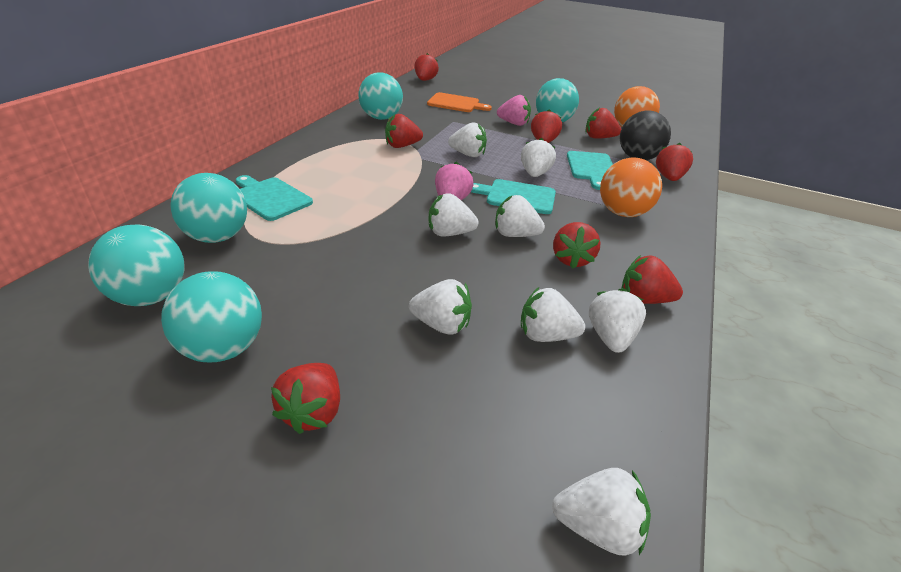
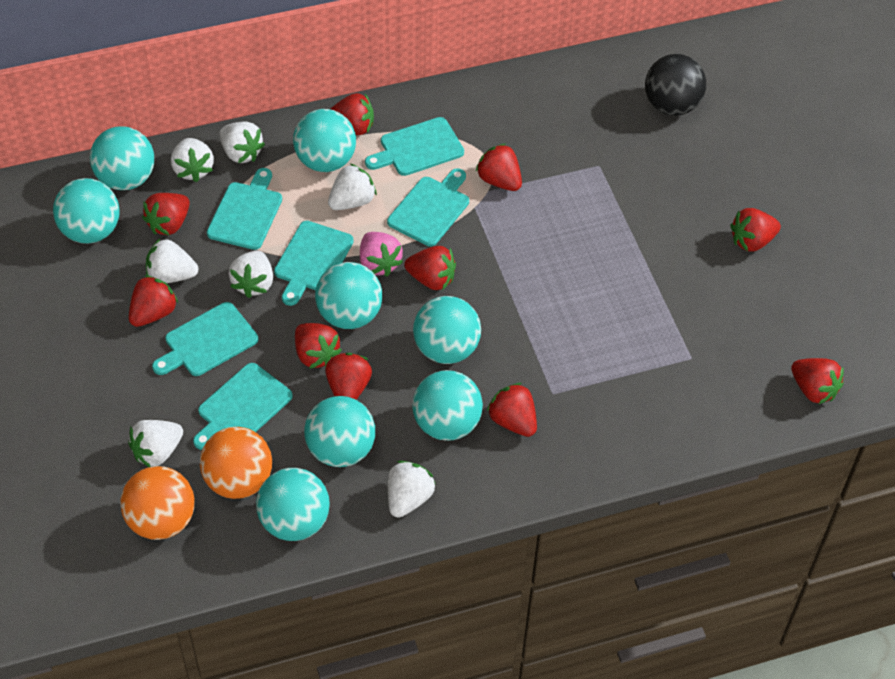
orange cutting board: [427,92,492,112] = 1 -> none = 0
pink strawberry: [435,162,474,200] [497,95,531,126] = 2 -> [360,232,403,277] = 1
red strawberry: [271,363,340,434] [385,114,423,148] [414,53,439,81] [531,109,562,143] [553,222,600,269] [585,108,621,139] [622,255,683,304] [656,143,693,181] = 8 -> [129,275,178,327] [142,193,190,235] [295,323,342,369] [325,353,372,400] [331,93,374,135] [404,246,456,290] [476,144,522,191] [487,383,537,437] [730,208,781,252] [791,358,844,405] = 10
turquoise ball: [88,224,184,306] [161,271,262,362] [170,173,247,243] [359,73,403,120] [536,78,579,122] = 5 -> [53,178,120,244] [90,126,155,190] [256,468,330,541] [293,109,356,172] [304,396,375,467] [315,262,382,329] [412,370,483,441] [413,296,481,364] = 8
turquoise cutting board: [236,175,313,221] [471,179,556,214] [567,151,613,190] = 3 -> [152,302,258,376] [193,363,293,450] [207,168,282,250] [274,221,354,306] [365,117,464,176] [387,168,469,246] = 6
white strawberry: [409,279,472,335] [428,193,479,237] [448,122,487,157] [495,195,545,237] [521,138,556,177] [521,287,585,342] [552,468,651,556] [589,288,646,353] = 8 -> [128,420,183,467] [146,239,199,283] [171,138,214,182] [219,122,265,163] [229,251,273,298] [328,164,377,210] [388,461,436,518] = 7

